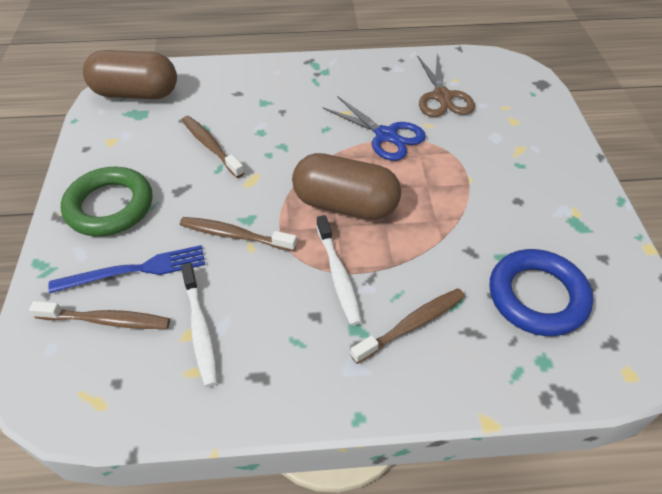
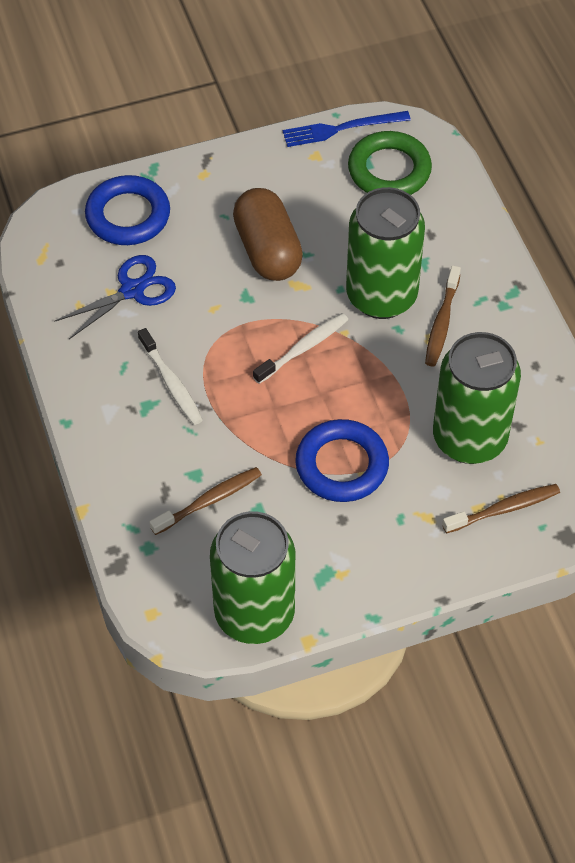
blue ring: [490,249,593,336] = 1 -> [85,175,170,245] [295,419,389,502] = 2
brown capsule: [83,50,177,99] [292,153,401,220] = 2 -> [233,188,303,281] = 1
brown scissors: [417,53,475,117] = 1 -> none = 0
brown toothbrush: [29,301,170,329] [180,217,297,252] [182,116,244,178] [350,288,465,364] = 4 -> [150,467,262,535] [425,266,461,366] [442,484,560,533] = 3
green can: none = 0 -> [210,511,295,644] [346,187,425,319] [433,332,521,464] = 3

